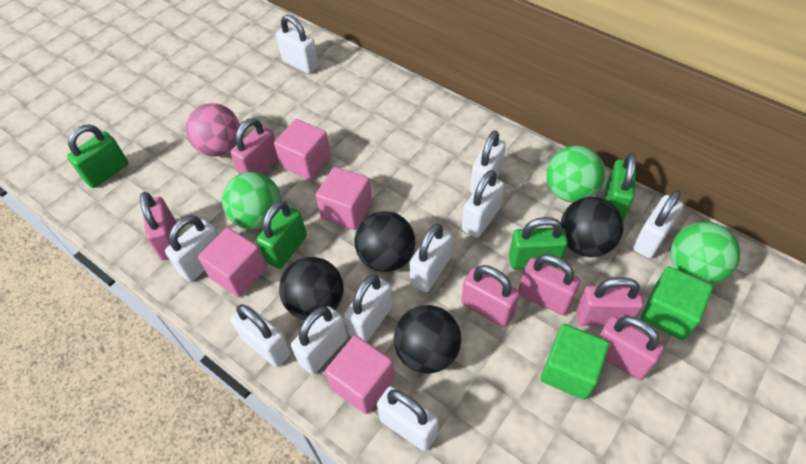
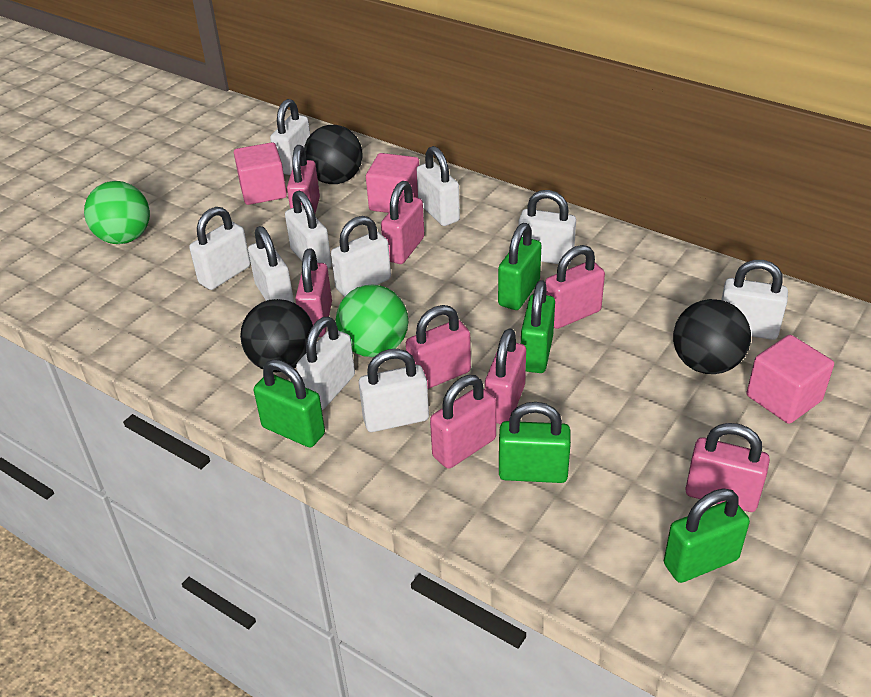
black ball: [279,257,343,320] [354,211,415,272] [394,305,461,374] [560,197,624,257] = 4 -> [240,299,313,372] [304,125,363,184] [673,299,751,374] = 3
green ball: [222,172,281,229] [546,146,605,203] [670,222,740,284] = 3 -> [84,181,150,244] [336,284,408,357] = 2
green cube: [541,324,610,400] [640,266,713,340] = 2 -> none = 0
green padlock: [67,124,128,188] [257,201,307,269] [509,217,568,269] [605,153,636,221] = 4 -> [254,360,325,447] [498,223,542,310] [499,402,571,483] [521,280,555,373] [664,488,750,583] = 5
pink ball: [186,103,240,156] = 1 -> none = 0
pink cube: [198,228,267,297] [274,119,331,180] [316,167,372,230] [325,335,395,414] = 4 -> [234,142,287,205] [366,153,419,213] [747,335,834,424] = 3
pink padlock: [140,192,178,260] [231,118,278,174] [461,265,520,327] [518,254,580,315] [576,277,644,326] [598,316,664,380] = 6 -> [287,145,320,213] [295,248,332,337] [381,181,425,264] [406,305,471,389] [430,375,496,469] [485,328,526,424] [545,245,605,329] [685,423,770,512] = 8

